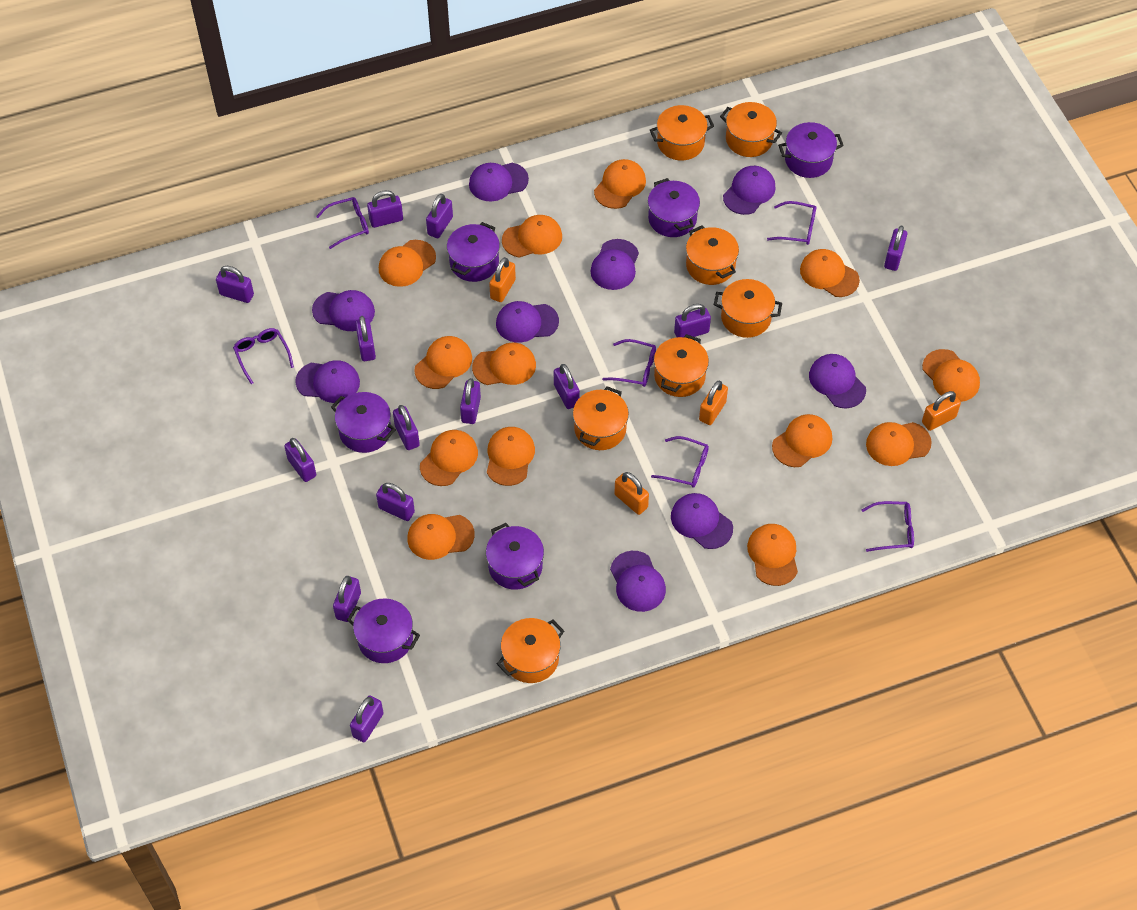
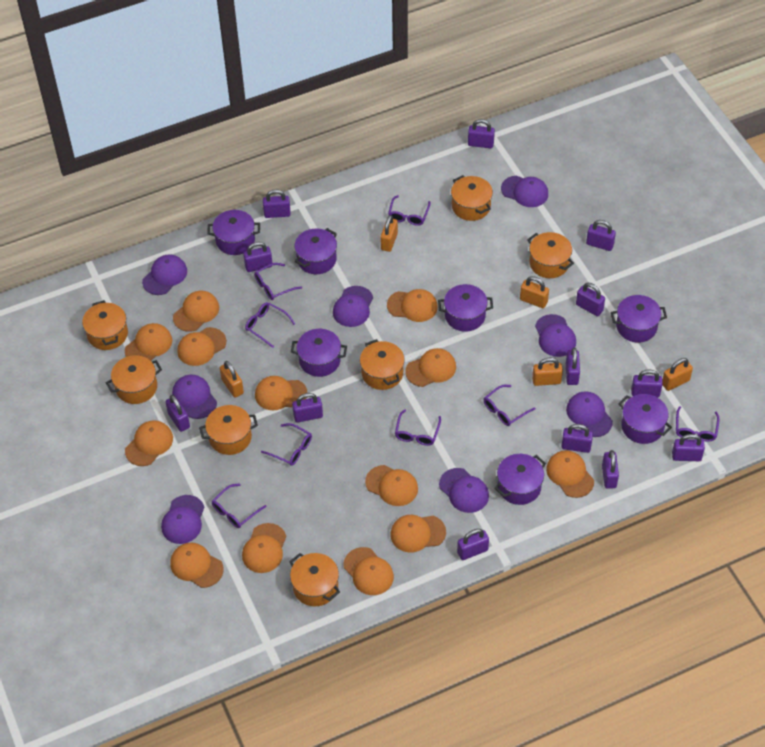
orange padlock: [489,257,516,302] [614,472,649,515] [699,381,728,425] [922,391,961,431] = 4 -> [220,361,244,397] [381,215,398,252] [520,276,549,308] [532,357,563,386] [662,358,693,391] = 5
purple cap: [295,360,360,403] [312,290,375,331] [469,163,529,201] [496,301,559,343] [591,239,639,290] [610,551,666,612] [671,493,733,549] [723,166,776,215] [809,354,866,408] = 9 -> [142,255,187,295] [161,495,204,544] [172,375,217,419] [333,286,373,327] [439,468,489,513] [501,176,548,207] [535,314,576,357] [566,391,613,437] = 8
purple glasses: [233,328,294,384] [316,197,369,249] [602,339,656,387] [651,436,709,487] [767,201,816,245] [862,501,914,552] = 6 -> [212,483,266,528] [245,302,295,348] [254,263,302,300] [261,423,312,466] [388,195,431,226] [395,409,441,446] [484,385,535,426] [676,406,720,442] = 8
purple pot: [331,392,396,453] [347,599,420,663] [447,222,500,282] [486,523,544,590] [648,178,700,237] [778,122,844,178] = 6 -> [207,210,260,255] [291,329,347,377] [294,228,337,274] [438,284,493,332] [495,454,546,505] [611,295,667,343] [618,394,672,444] = 7

